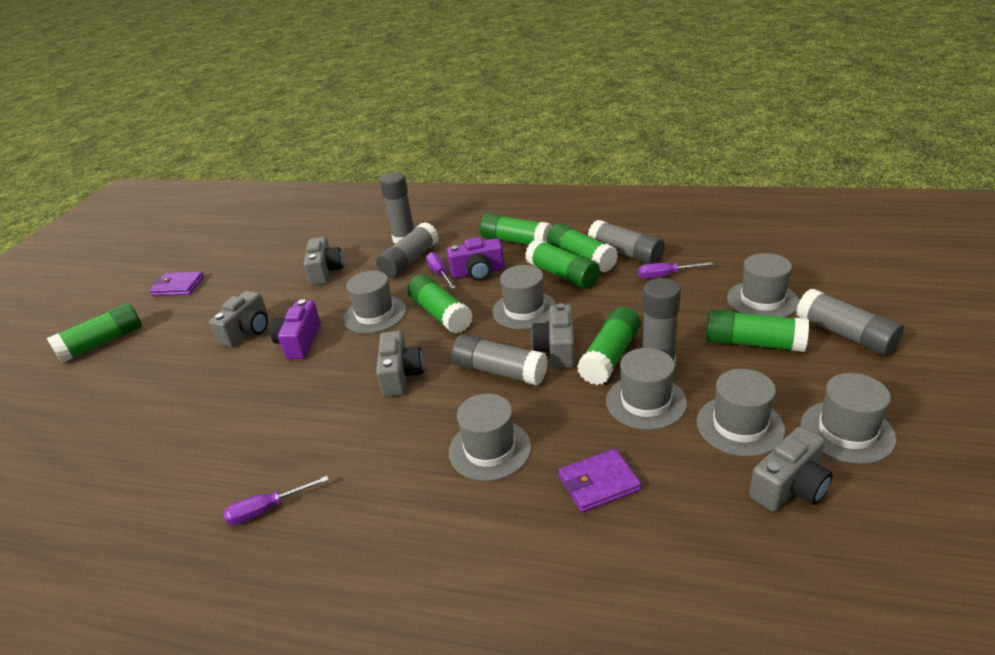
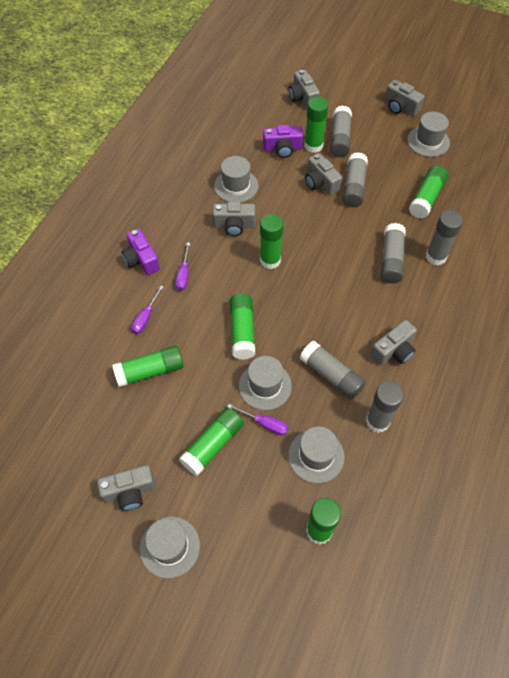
grey camera: [209,291,268,347] [304,237,344,285] [376,331,424,397] [531,303,575,368] [749,426,833,512] = 5 -> [97,465,155,511] [213,202,255,236] [288,70,320,109] [305,153,342,196] [370,320,417,366] [385,80,424,116] = 6
grey hat: [343,271,406,333] [449,394,531,481] [492,265,557,330] [606,348,687,430] [697,369,785,457] [727,253,799,317] [801,373,896,464] = 7 -> [140,517,200,579] [214,156,258,203] [239,356,292,410] [288,426,345,483] [407,112,450,157] = 5
purple wallet: [149,271,204,296] [558,449,641,513] = 2 -> none = 0

